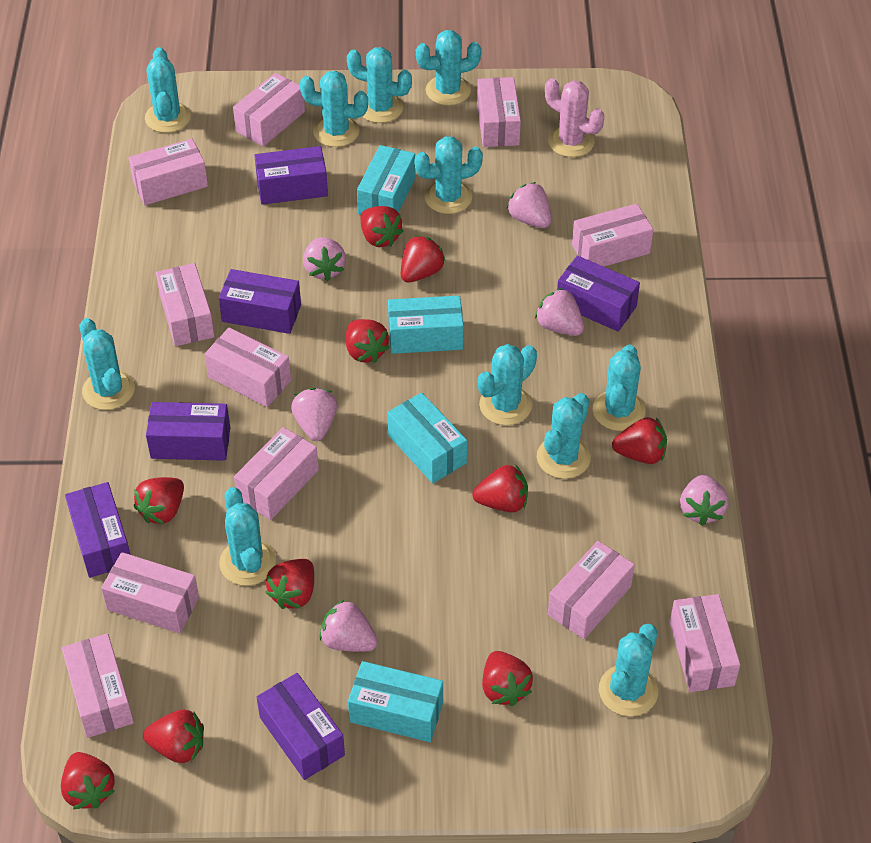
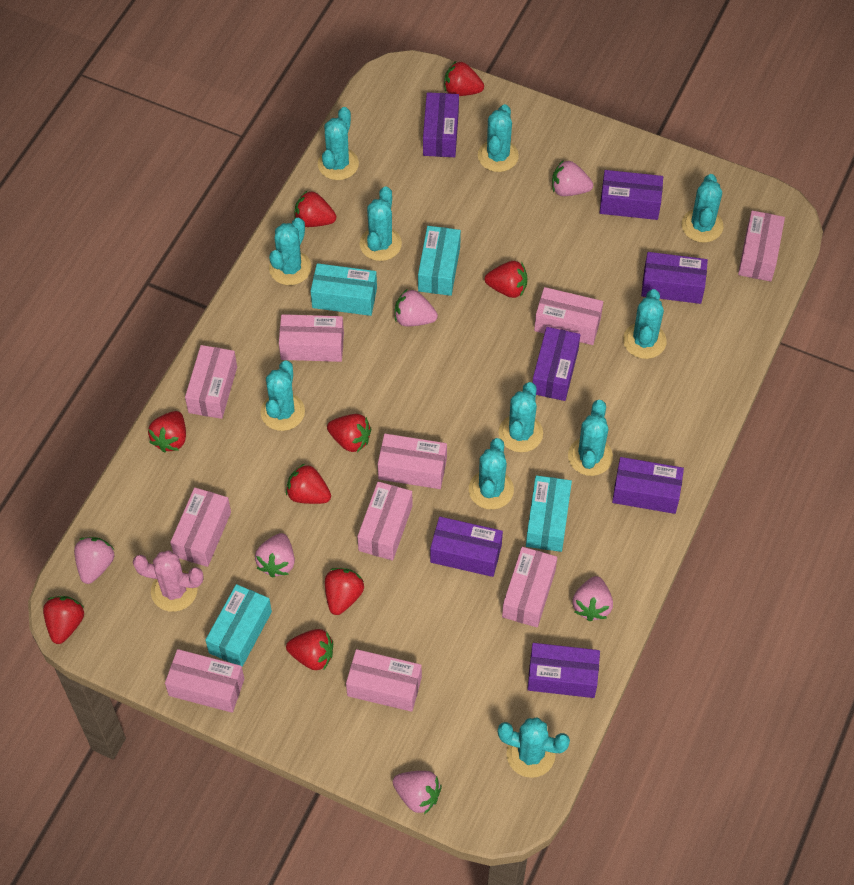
pink box: [62,633,134,738] [101,552,199,633] [129,138,208,205] [156,263,215,346] [205,327,291,407] [233,73,305,147] [234,427,319,520] [477,77,521,147] [548,541,635,639] [572,203,653,267] [670,594,740,692] = 11 -> [165,649,244,713] [170,488,231,567] [185,345,237,419] [279,314,344,362] [346,649,422,712] [357,482,413,561] [378,434,447,489] [502,547,557,627] [534,287,603,345] [738,211,785,282] = 10
purple box: [65,482,130,578] [146,402,230,461] [219,269,301,334] [254,146,328,205] [257,673,345,780] [557,255,640,332] = 6 -> [423,92,459,157] [430,517,503,577] [527,643,600,698] [532,327,580,401] [600,170,663,220] [612,457,684,514] [641,252,708,304] = 7
red strawberry: [61,752,115,809] [133,477,184,524] [143,710,204,763] [265,559,314,609] [346,319,390,363] [361,206,403,247] [401,235,446,283] [472,465,528,512] [482,651,533,706] [612,417,667,464] = 10 -> [43,596,84,644] [148,411,186,453] [286,464,331,504] [286,629,333,670] [294,191,336,227] [325,568,364,615] [327,414,371,452] [444,61,484,96] [485,261,527,298] = 9

